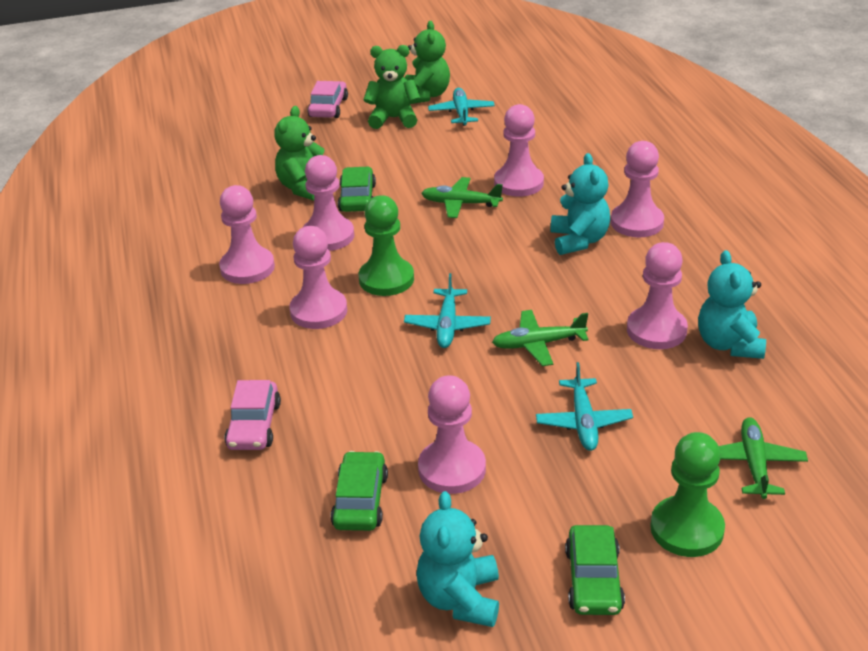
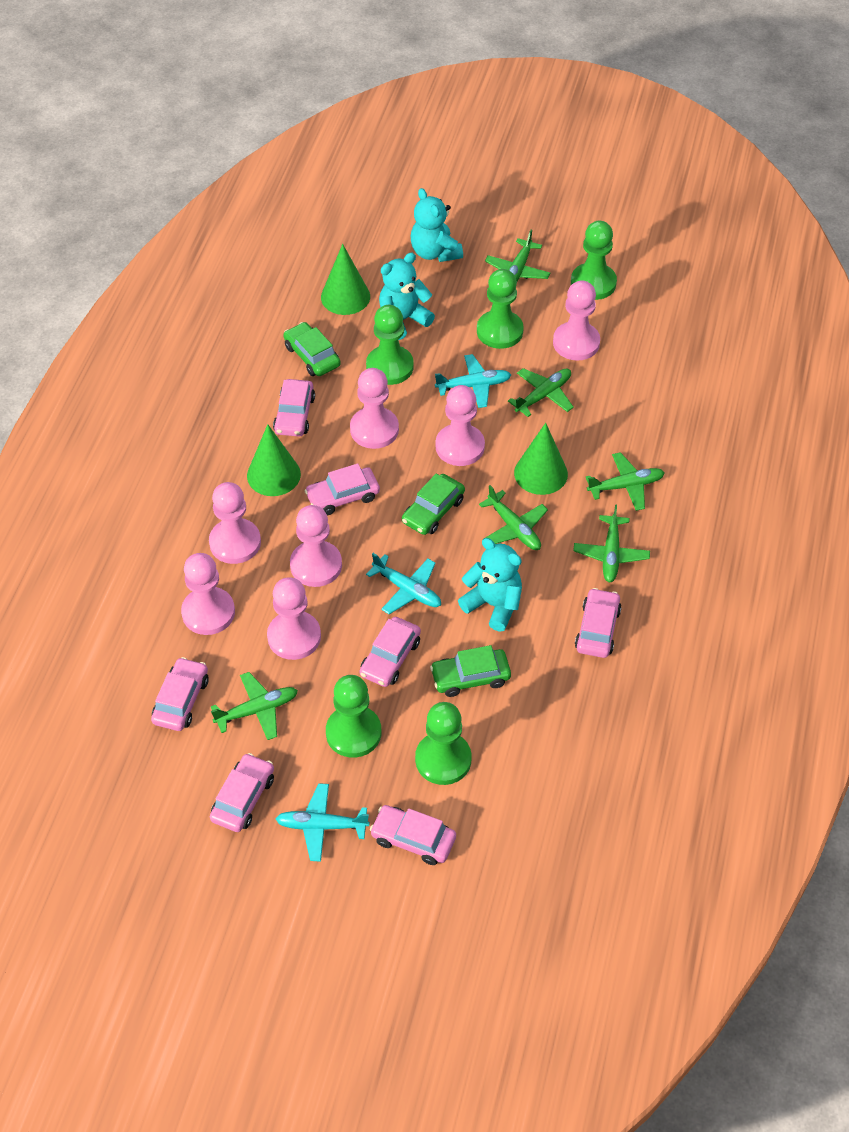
green cone: none = 0 -> [247,424,301,496] [321,244,370,315] [514,423,568,495] = 3
green pawn: [359,195,414,296] [650,432,725,557] = 2 -> [326,675,381,758] [366,305,414,385] [415,702,472,785] [477,269,524,349] [571,221,617,300] = 5
green plane: [421,177,503,218] [492,310,589,366] [719,417,808,499] = 3 -> [211,672,298,740] [479,485,548,550] [485,230,550,282] [508,368,574,417] [573,505,650,583] [586,452,665,511] = 6
green teddy bear: [274,106,325,201] [363,45,420,129] [405,21,450,104] = 3 -> none = 0
pink car: [224,380,281,450] [307,81,348,118] = 2 -> [151,657,209,731] [210,753,274,832] [273,379,315,437] [304,463,380,515] [360,617,421,687] [370,805,456,865] [575,588,622,658] = 7

